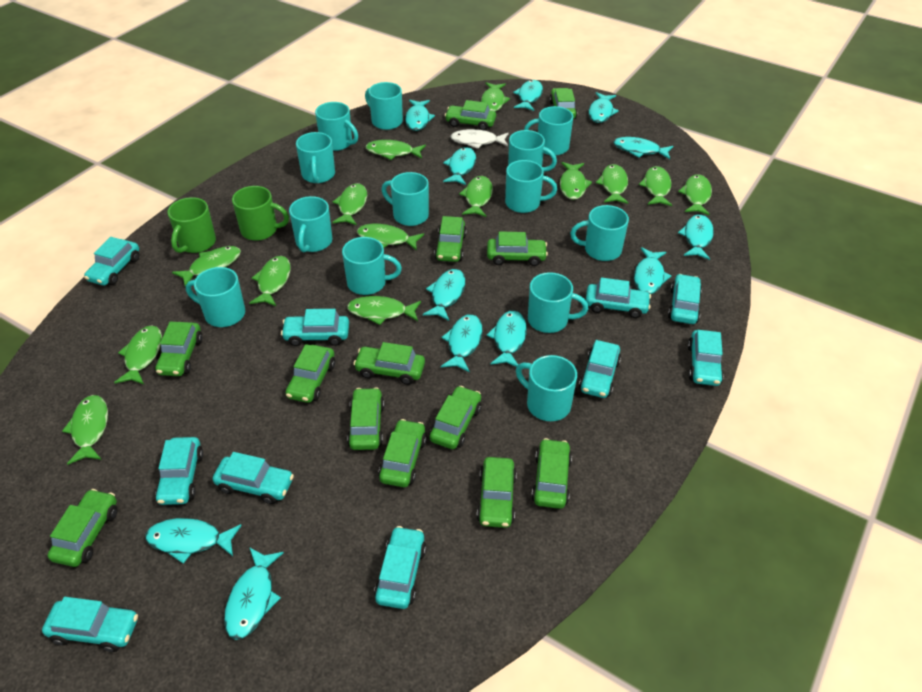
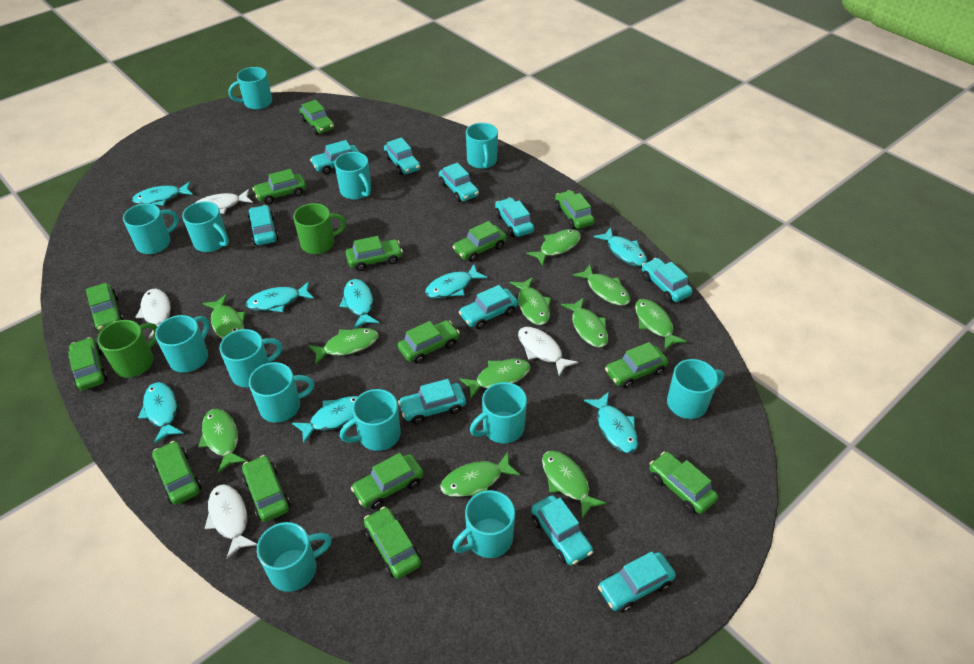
green car: [48,489,118,567] [155,321,202,376] [286,344,335,403] [347,387,385,450] [353,342,425,385] [378,419,427,487] [430,386,481,449] [434,216,467,262] [445,100,496,131] [477,457,517,528] [487,231,548,266] [531,438,572,509] [549,88,577,119] = 13 -> [68,337,108,391] [86,283,124,331] [152,441,202,505] [242,455,290,522] [253,169,306,204] [299,100,335,135] [346,236,403,271] [351,453,424,509] [364,507,421,579] [398,320,460,364] [452,221,507,262] [555,190,595,229] [605,342,668,388] [649,451,718,514] = 14
green fish: [62,395,108,465] [114,325,162,385] [172,246,241,287] [249,256,291,306] [332,183,367,225] [347,296,421,325] [357,224,424,251] [366,140,426,160] [459,176,493,217] [481,82,510,111] [560,162,592,200] [596,164,628,204] [639,166,672,206] [678,174,712,215] = 14 -> [198,409,247,473] [202,294,246,339] [308,328,378,365] [440,452,520,497] [459,359,530,399] [510,277,551,325] [526,229,581,266] [542,450,607,518] [561,297,608,347] [573,264,630,306] [635,299,687,350] = 11
turquoise fish: [145,518,242,563] [224,547,284,640] [405,100,435,131] [423,269,466,321] [441,314,483,373] [443,147,476,185] [487,310,527,367] [513,80,543,111] [588,92,619,123] [613,137,673,159] [634,247,672,294] [678,214,714,260] = 12 -> [132,181,193,206] [138,382,184,444] [246,281,314,312] [292,396,358,444] [340,279,379,329] [425,264,487,299] [584,392,638,453] [594,227,647,266] = 8
white fish: [450,129,509,149] = 1 -> [135,289,171,339] [195,189,253,214] [205,484,257,559] [518,327,578,376] = 4

